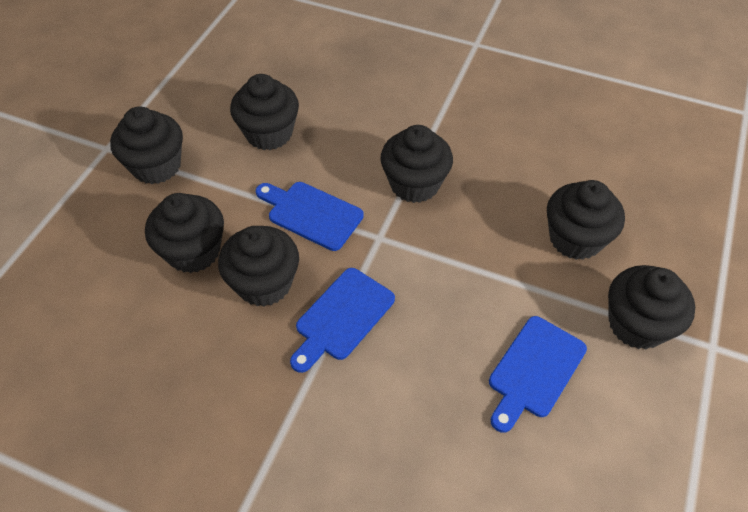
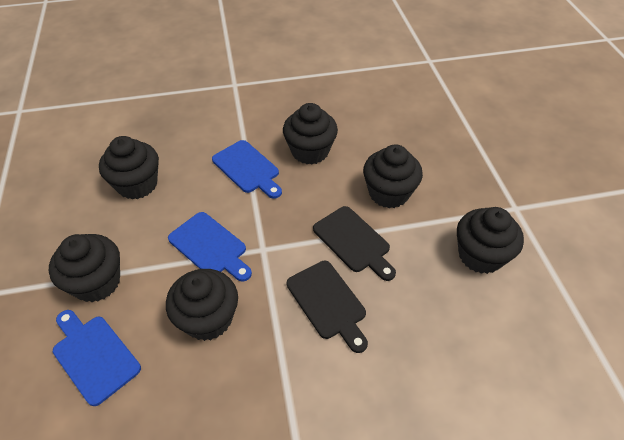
black cupcake: [110,107,183,184] [145,193,224,273] [218,226,299,307] [230,74,299,150] [381,125,453,203] [547,180,625,260] [608,265,695,349] = 7 -> [49,234,120,302] [99,136,159,199] [166,269,238,341] [283,103,338,165] [363,144,423,208] [457,207,524,274] = 6
black cutting board: none = 0 -> [287,261,368,353] [313,206,396,281] = 2

